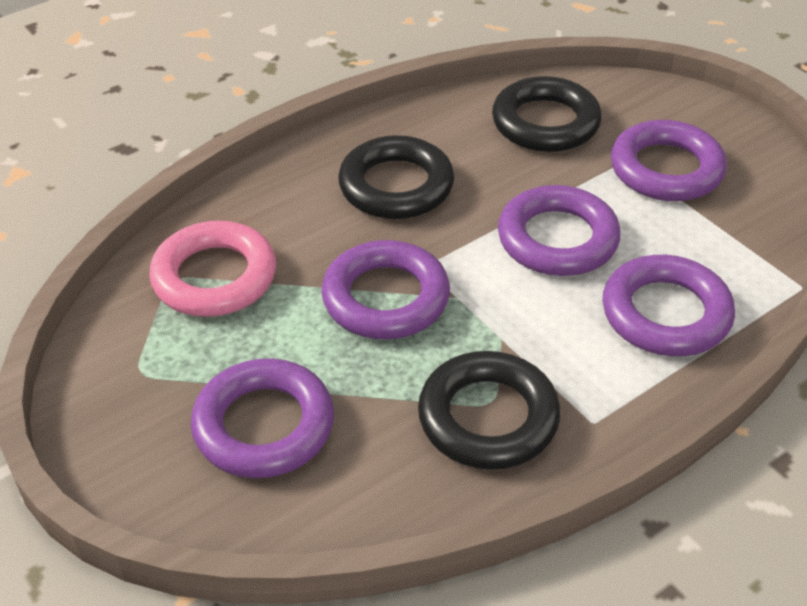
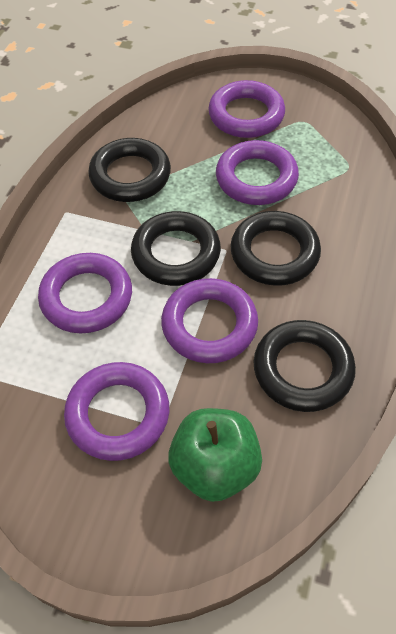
black ring: [338,135,454,219] [418,351,561,470] [492,76,602,152] = 3 -> [88,138,171,202] [131,211,221,286] [231,211,321,286] [253,320,356,412] = 4
green apple: none = 0 -> [168,408,262,502] = 1
pink ring: [149,221,276,317] = 1 -> none = 0

